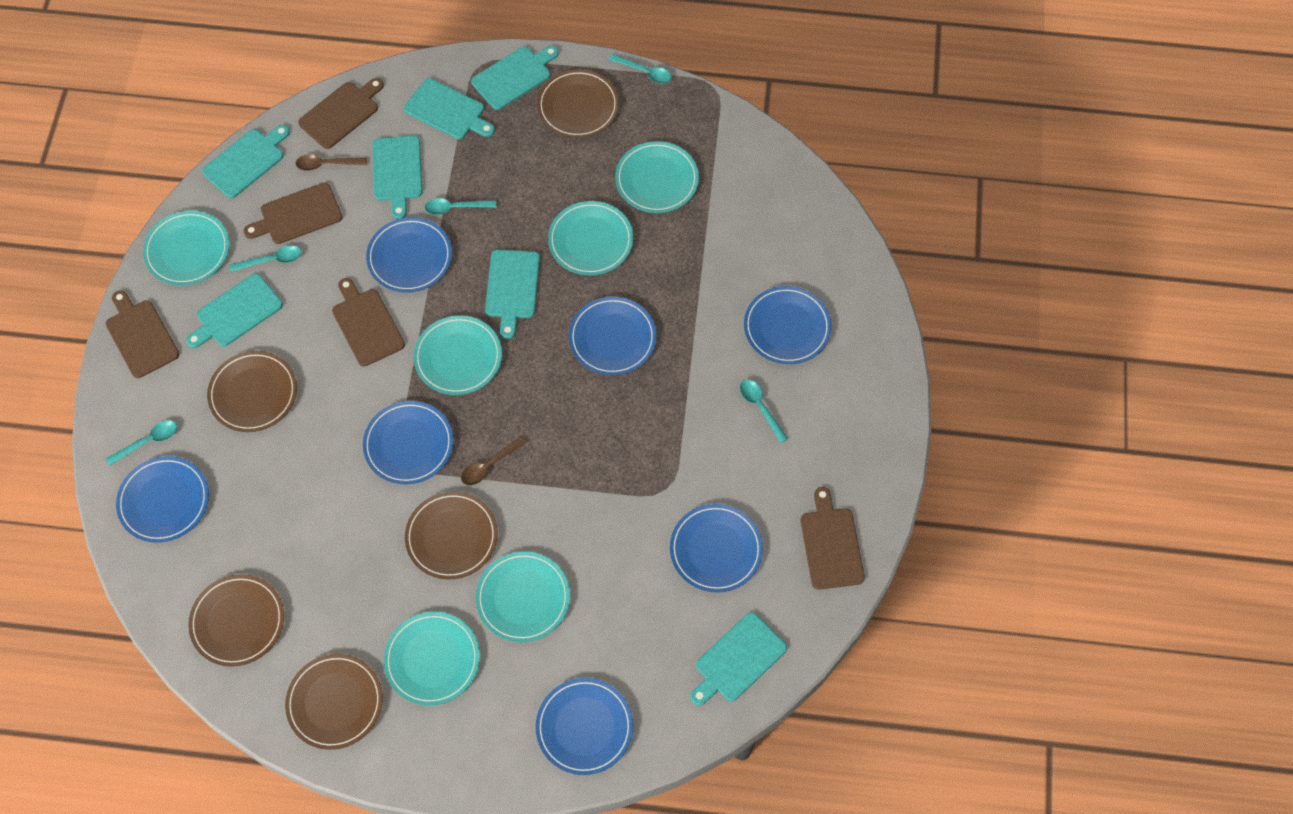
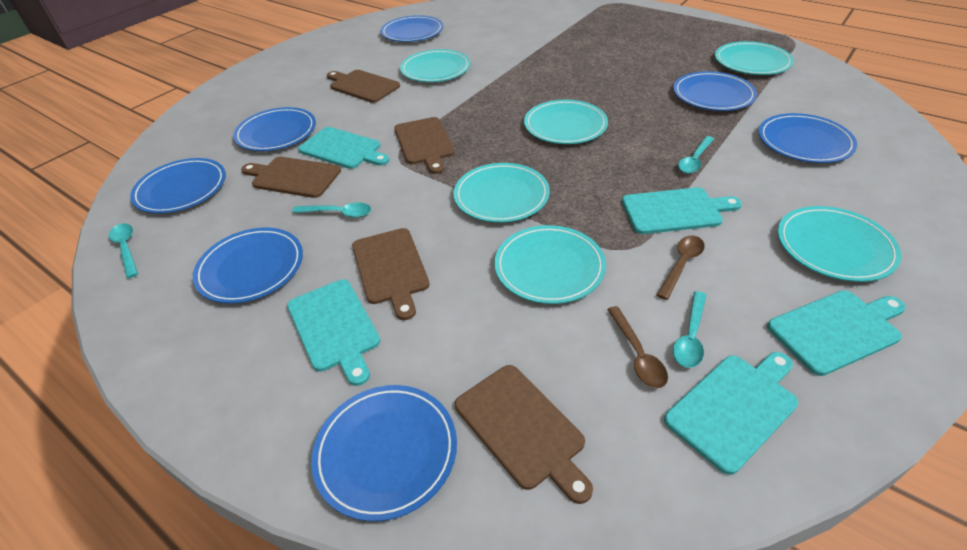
brown plate: [188,574,284,667] [207,351,297,432] [285,654,383,750] [405,491,498,580] [537,69,619,138] = 5 -> none = 0
turquoise cutting board: [186,273,283,348] [202,125,290,198] [372,135,422,219] [404,78,495,139] [471,46,559,110] [485,250,540,339] [690,612,787,706] = 7 -> [287,279,380,386] [298,127,389,169] [622,187,742,234] [664,352,798,475] [767,290,906,376] = 5
turquoise spoon: [106,420,177,466] [229,245,301,272] [425,198,496,215] [608,54,672,84] [740,380,788,443] = 5 -> [109,223,138,278] [292,202,371,218] [673,291,706,368] [678,136,714,174] = 4

